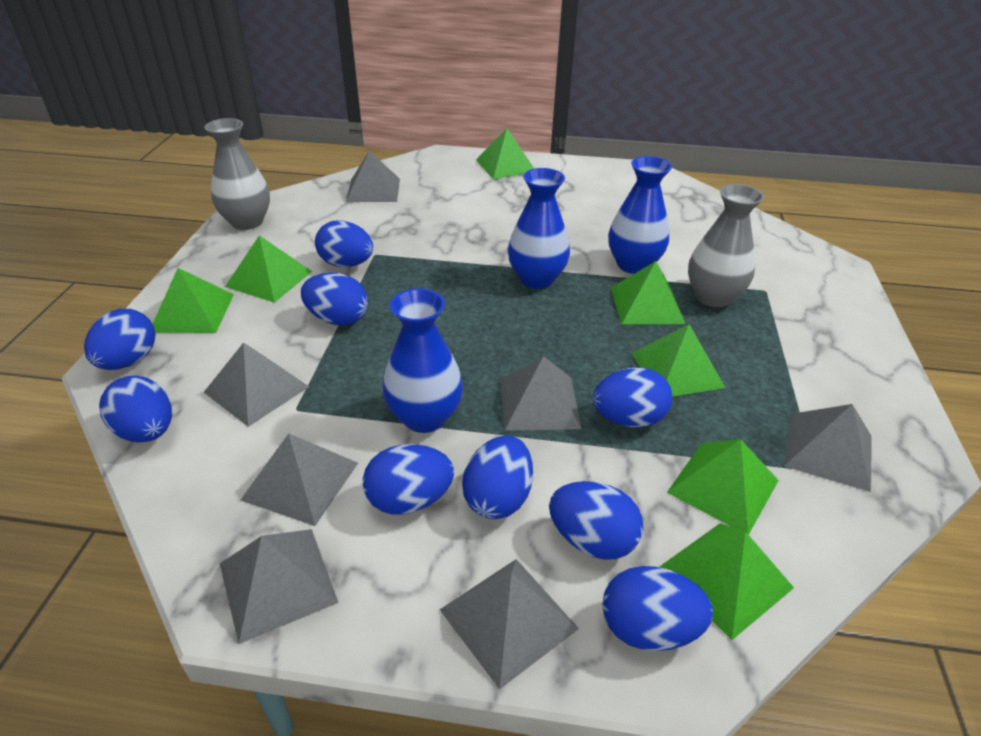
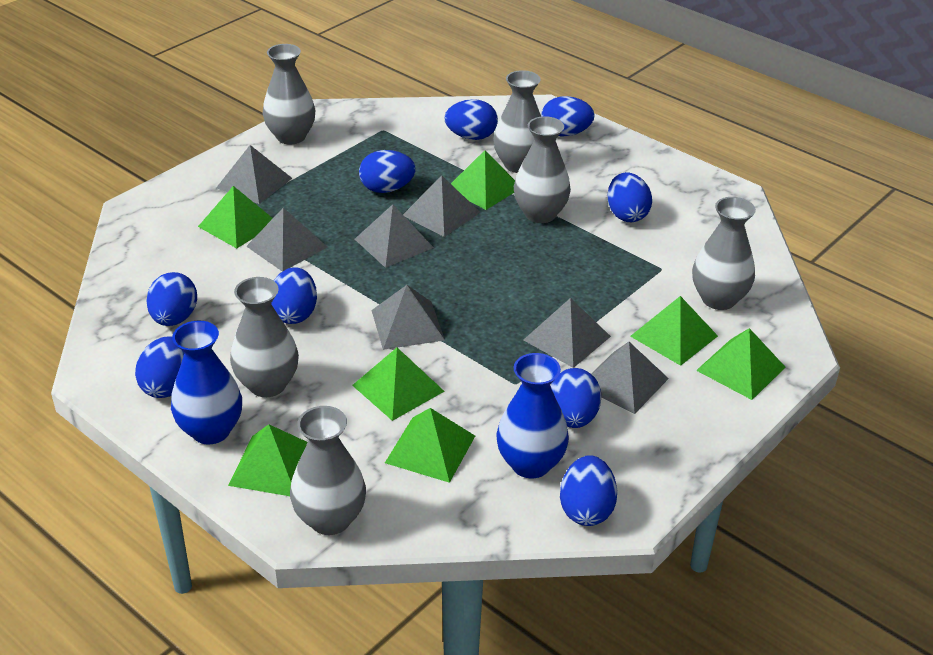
blue vase: [383,288,463,433] [508,168,570,289] [608,156,672,274] = 3 -> [171,321,242,444] [496,353,569,478] = 2
grey vase: [204,118,270,230] [688,184,764,307] = 2 -> [230,277,299,397] [263,44,316,144] [290,406,366,535] [493,70,541,173] [514,116,571,223] [692,197,756,310] = 6

